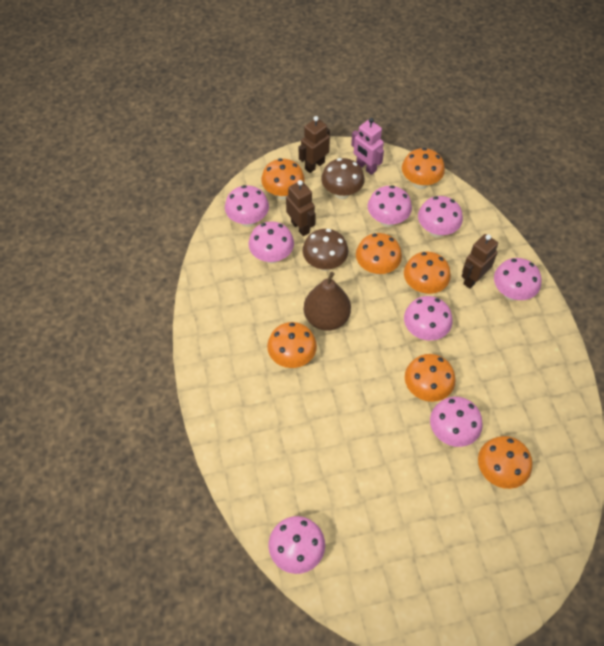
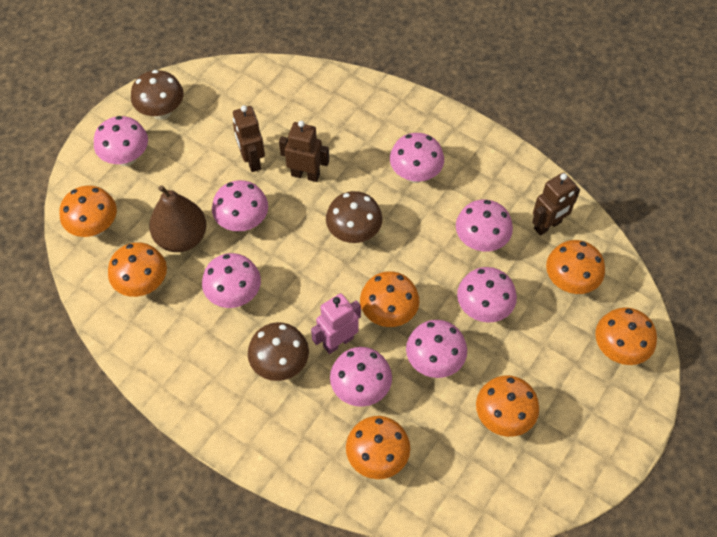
brown mushroom: [303,229,348,271] [321,158,365,199] = 2 -> [131,70,184,120] [248,322,309,381] [326,191,382,243] = 3

